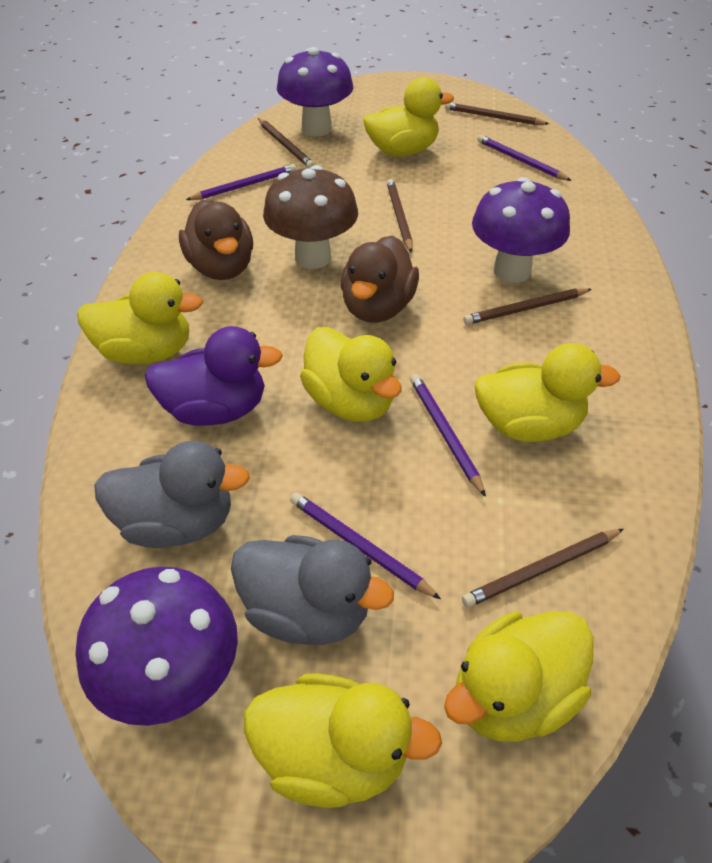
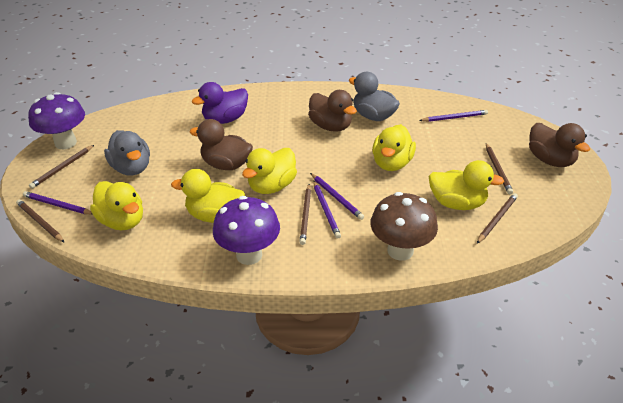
brown duck: [179,200,253,280] [341,235,419,323] = 2 -> [190,119,253,170] [308,90,357,132] [529,123,590,167] = 3
purple mushroom: [75,566,238,726] [277,47,353,137] [472,177,570,283] = 3 -> [28,92,85,149] [213,196,280,265] = 2
yellow duck: [77,272,203,364] [244,673,442,808] [300,327,401,422] [363,77,454,156] [444,611,594,742] [474,343,620,442] = 6 -> [90,181,143,230] [171,169,245,223] [242,148,297,194] [372,124,416,171] [429,160,504,210] = 5

